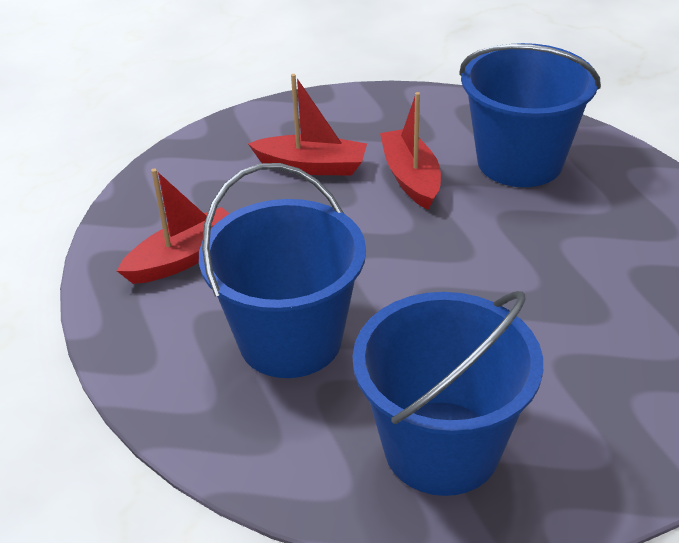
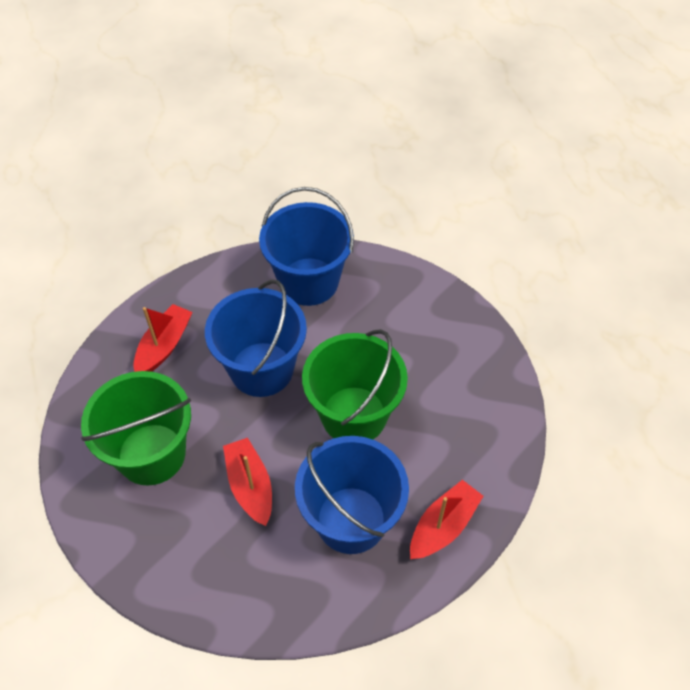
green bucket: none = 0 -> [81,371,191,486] [302,329,408,439] = 2

